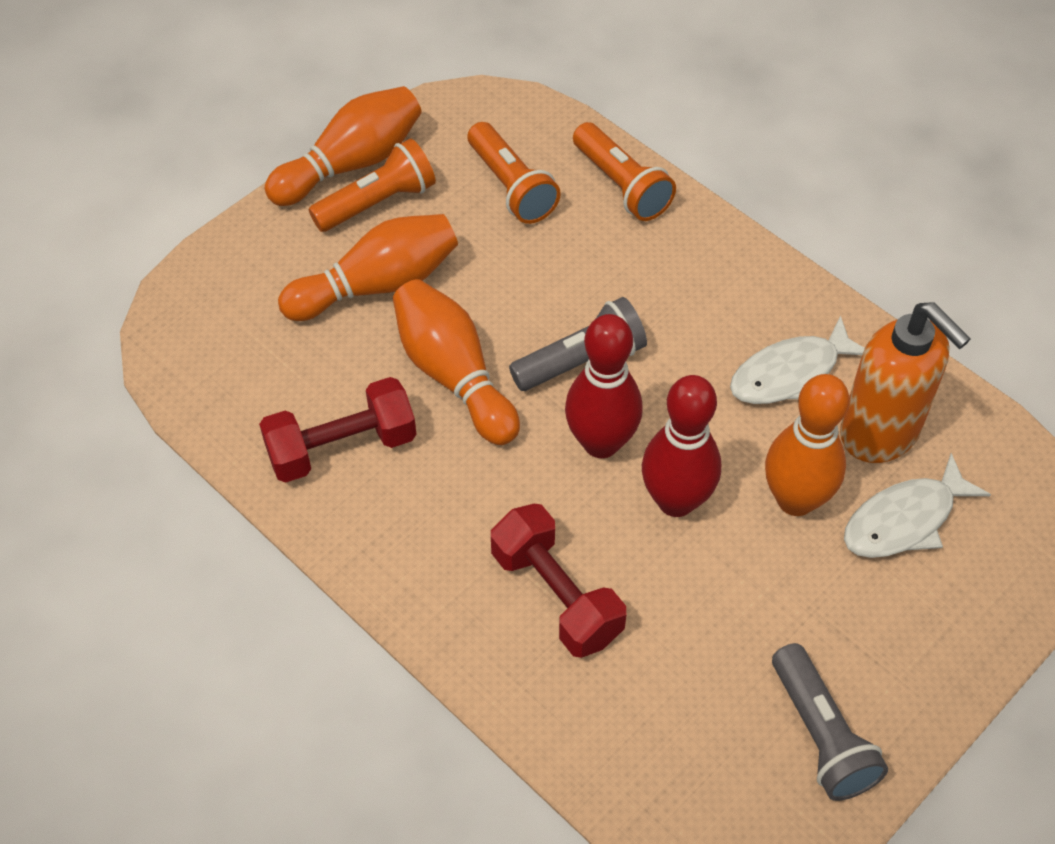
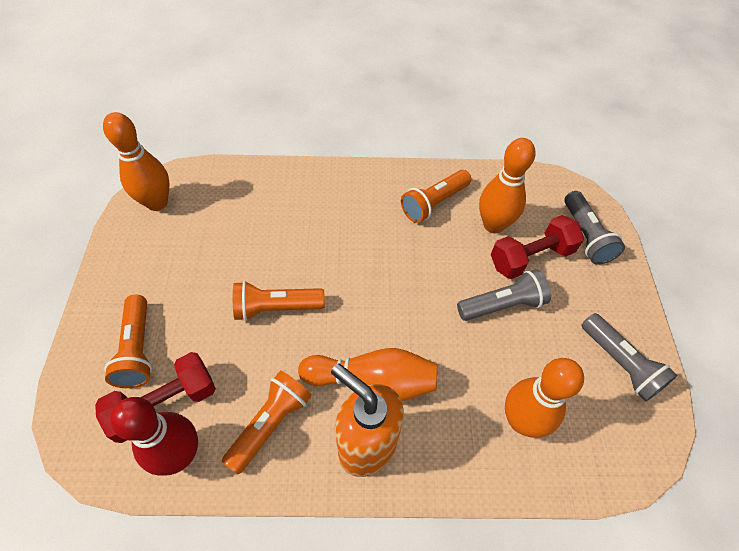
grey flashlight: [509,297,647,391] [772,643,888,801] = 2 -> [457,269,551,321] [564,191,625,265] [581,313,678,401] = 3
orange flashlight: [309,139,436,232] [468,122,561,224] [573,122,676,221] = 3 -> [104,294,152,388] [222,370,312,474] [233,281,325,321] [401,170,471,223] = 4
red bowling pin: [565,314,643,458] [642,375,721,517] = 2 -> [110,397,198,476] = 1
white fish: [730,315,865,404] [844,453,991,558] = 2 -> none = 0

